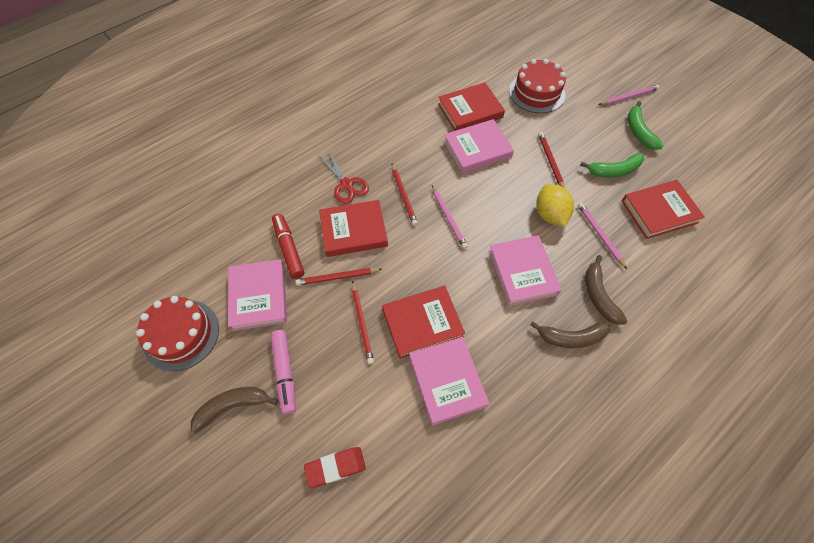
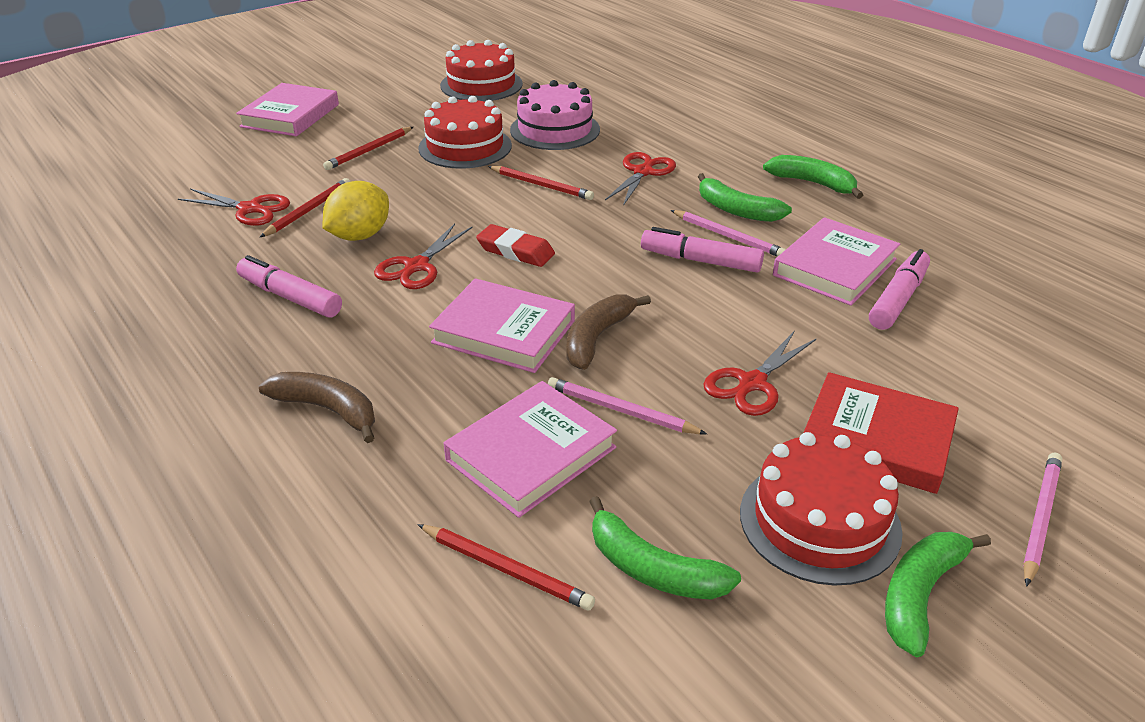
brown banana: [191,387,278,433] [530,321,610,348] [585,255,627,325] = 3 -> [259,372,375,443] [567,294,651,370] = 2
green banana: [580,152,644,178] [628,101,663,150] = 2 -> [589,496,741,599] [698,173,792,222] [763,155,863,199] [885,532,991,657] = 4
pink cake: none = 0 -> [510,80,600,150] = 1
pink marker: [270,330,296,414] = 1 -> [236,255,342,318] [641,227,764,273] [869,249,930,330] = 3
red book: [319,200,388,257] [382,286,465,359] [438,82,505,131] [622,180,705,239] = 4 -> [804,372,959,494] = 1
red cake: [136,296,219,371] [509,59,566,113] = 2 -> [418,96,512,169] [440,40,523,101] [740,432,903,586] = 3
red marker: [272,214,304,279] = 1 -> none = 0
red scissors: [319,151,369,204] = 1 -> [178,189,290,226] [374,223,472,289] [605,152,676,206] [703,331,816,416] = 4

